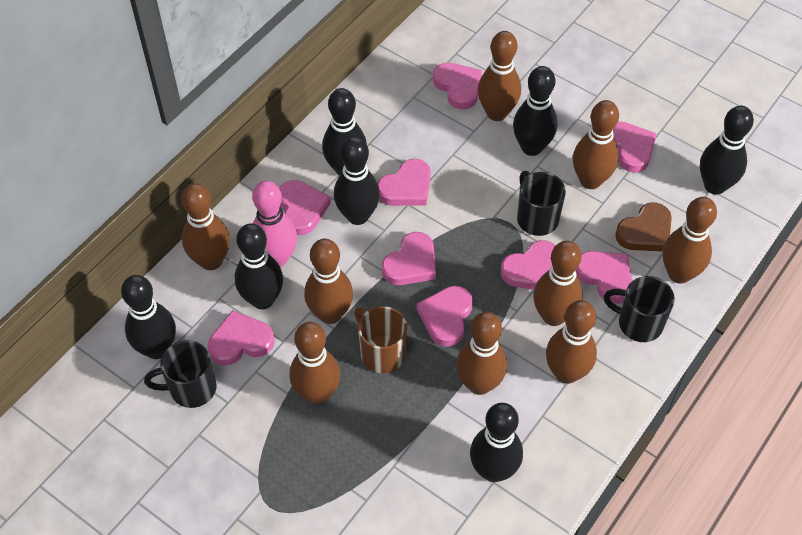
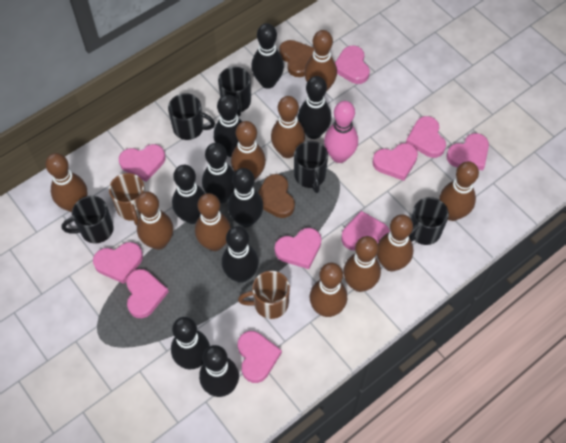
black bowling pin: [121,275,176,359] [235,223,283,309] [322,88,367,176] [334,137,380,225] [470,403,523,482] [513,66,558,156] [700,106,754,195] = 7 -> [171,317,210,369] [172,165,205,224] [199,345,239,397] [202,143,235,203] [214,95,242,157] [222,226,259,283] [228,168,263,227] [251,23,284,89] [298,76,331,139] = 9
black mug: [144,340,217,408] [517,171,566,236] [604,276,675,342] = 3 -> [62,196,114,243] [168,93,215,140] [218,67,251,117] [294,141,328,193] [409,197,449,245] = 5
brown bowling pin: [181,183,230,270] [289,322,341,405] [304,239,353,324] [456,312,507,395] [478,31,521,121] [533,241,583,326] [546,300,597,384] [573,100,619,189] [663,197,717,284] = 9 -> [45,153,87,212] [136,192,173,250] [195,193,231,251] [231,121,266,180] [271,96,305,158] [304,30,337,92] [310,263,347,317] [343,236,381,292] [377,214,413,271] [439,161,479,221] = 10
brown heart: [615,202,672,252] = 1 -> [258,174,295,218] [279,40,314,77] = 2
brown mug: [354,306,407,373] = 1 -> [109,173,146,225] [238,271,290,319] = 2
pink heart: [208,310,275,365] [279,180,331,235] [378,159,431,206] [382,232,436,285] [416,286,473,347] [433,63,482,109] [501,240,556,290] [576,251,632,304] [613,121,657,173] = 9 -> [93,242,143,284] [119,144,166,182] [126,269,169,318] [238,331,282,383] [275,228,322,269] [335,46,370,84] [341,211,390,250] [372,143,418,181] [406,116,446,158] [446,133,489,170] = 10

